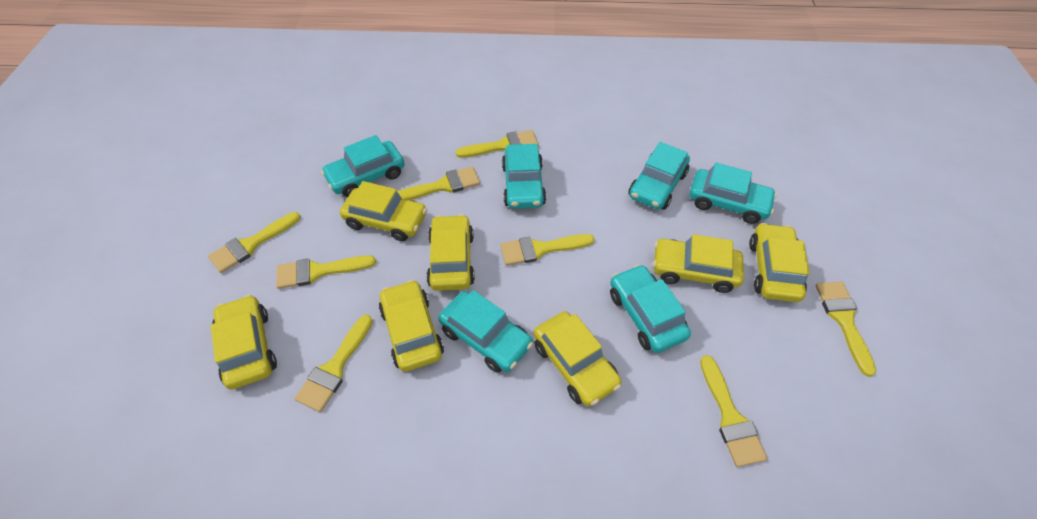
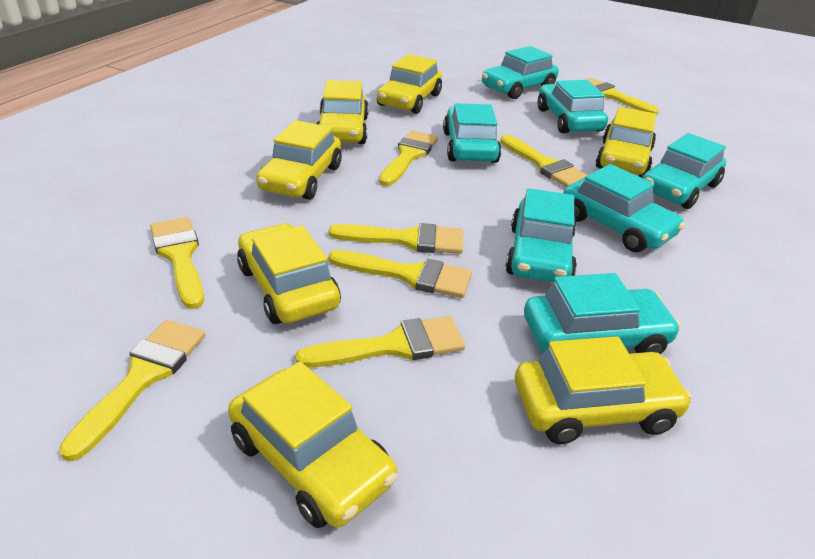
turquoise car: [321,135,405,197] [438,290,533,373] [502,144,546,209] [610,264,691,353] [628,142,690,210] [690,163,777,224] = 6 -> [443,103,501,163] [482,46,559,99] [505,188,577,282] [524,273,681,354] [537,80,608,134] [563,164,685,252] [642,133,726,209] = 7

